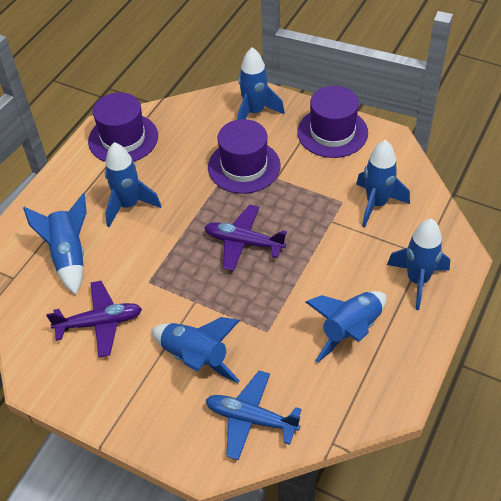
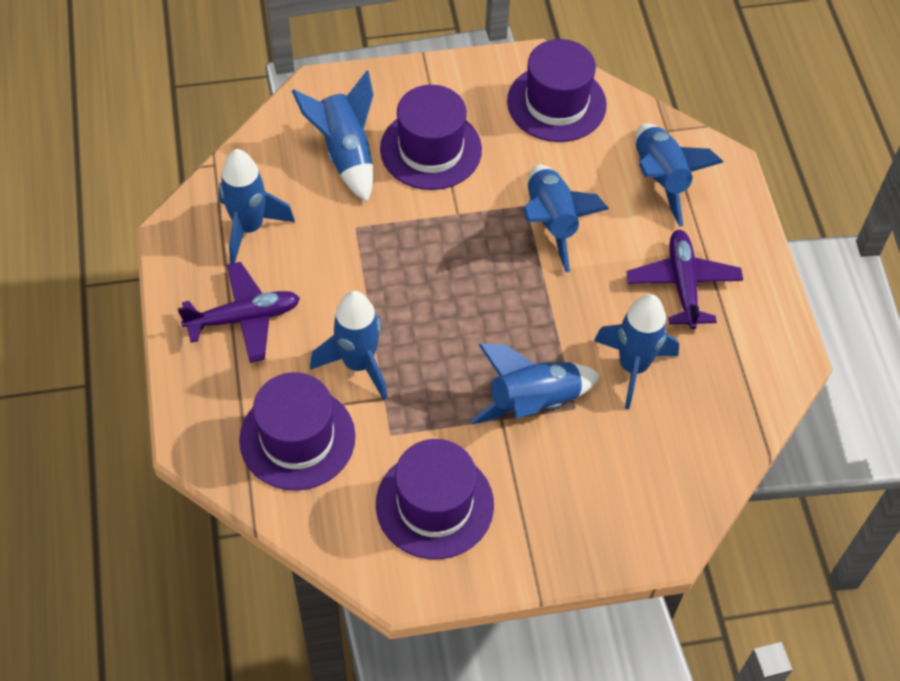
blue plane: [206,371,302,460] = 1 -> none = 0
purple hat: [88,92,158,162] [208,119,281,194] [297,86,368,158] = 3 -> [239,372,355,490] [376,439,494,559] [380,85,482,190] [507,39,607,142] = 4

